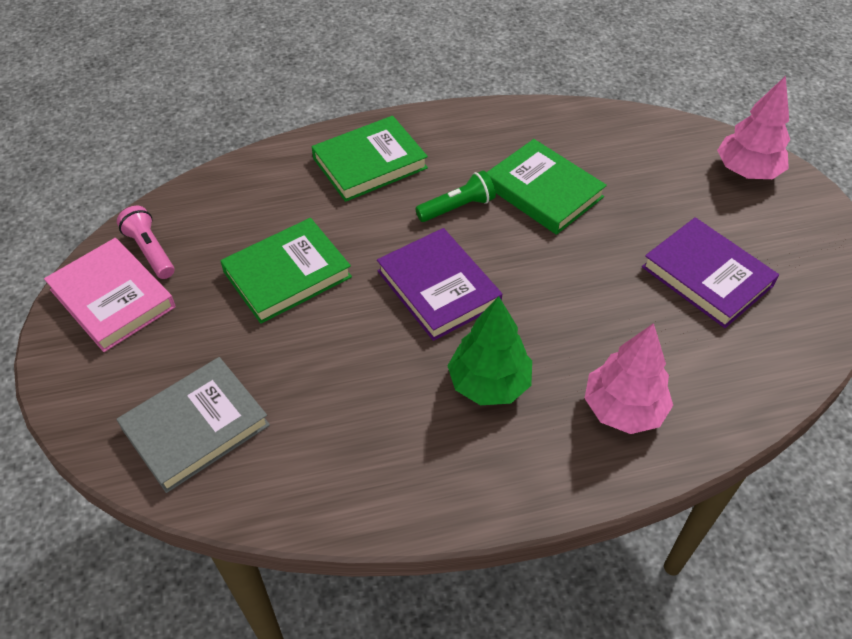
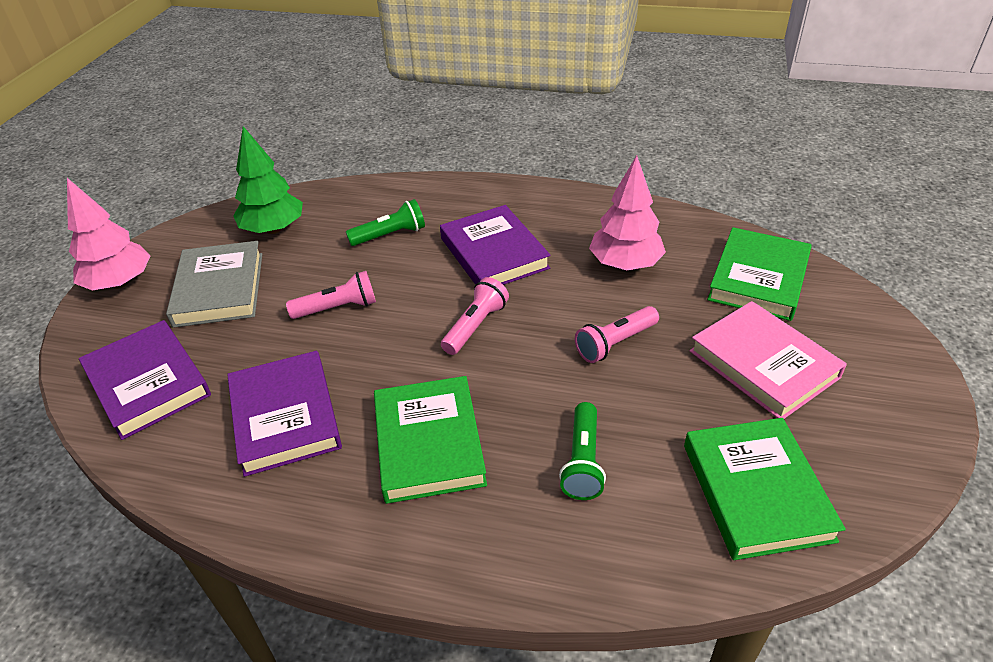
green flashlight: [415,170,496,222] = 1 -> [346,199,425,246] [559,402,606,500] = 2
pink flashlight: [117,206,174,279] = 1 -> [286,271,376,319] [441,277,509,355] [575,306,659,363] = 3
purple book: [377,228,502,341] [642,217,779,328] = 2 -> [79,320,211,440] [227,351,342,477] [440,205,551,285] = 3

